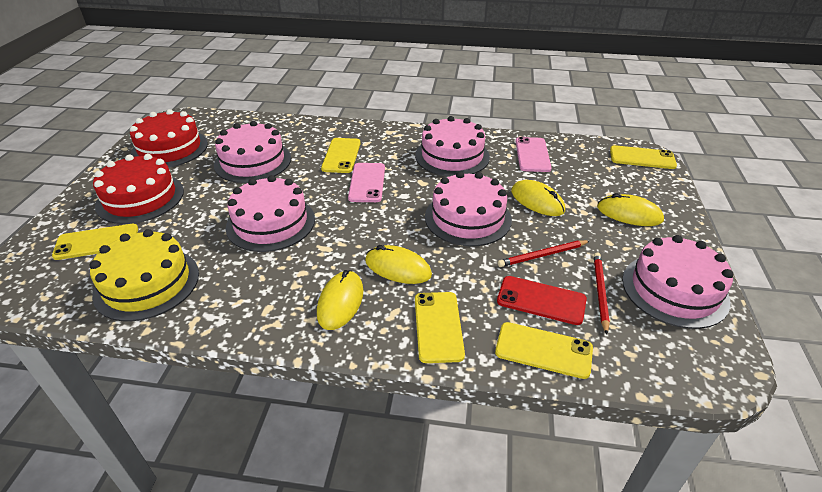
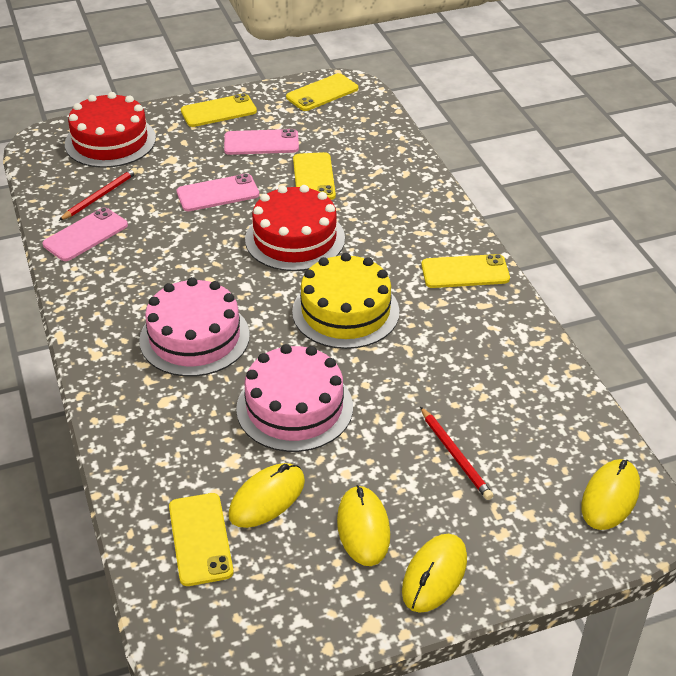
pink cake: [214,121,291,183] [226,175,315,252] [415,116,490,177] [425,172,512,246] [622,235,734,329] = 5 -> [139,277,250,377] [236,344,353,452] = 2
pink phone: [348,163,385,202] [516,137,552,172] = 2 -> [42,207,128,261] [177,174,259,211] [224,129,299,155] = 3
red phone: [497,276,587,325] = 1 -> none = 0

